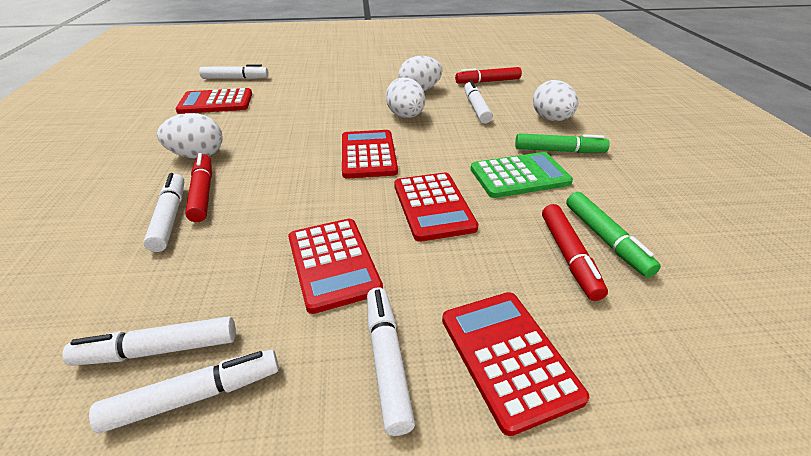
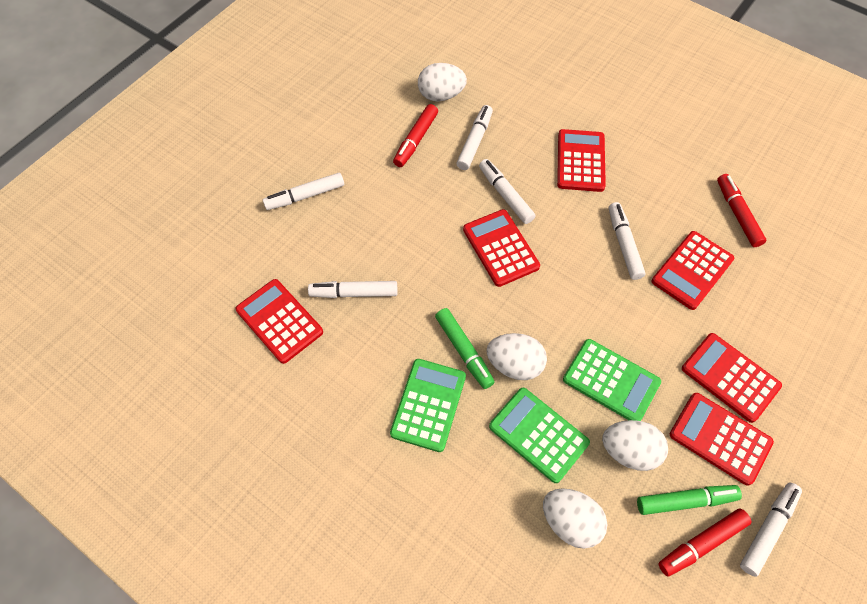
green calculator: [470,152,573,198] = 1 -> [390,359,466,452] [489,388,590,483] [563,339,661,421] = 3
red calculator: [175,88,252,114] [288,219,383,314] [342,130,398,179] [394,173,478,242] [442,292,589,436] = 5 -> [236,279,323,364] [463,209,540,287] [557,129,606,192] [652,231,734,310] [670,393,774,486] [682,333,782,423] = 6

